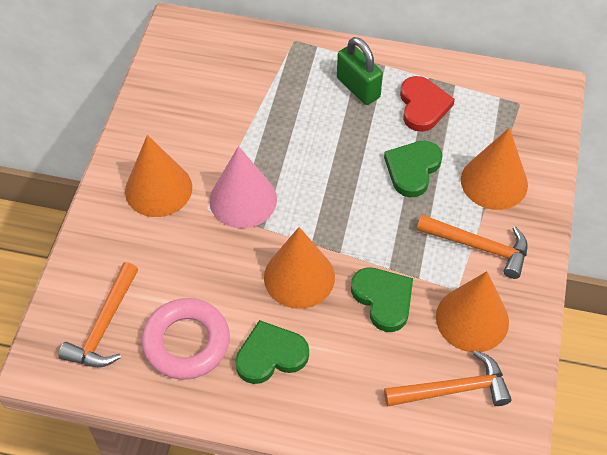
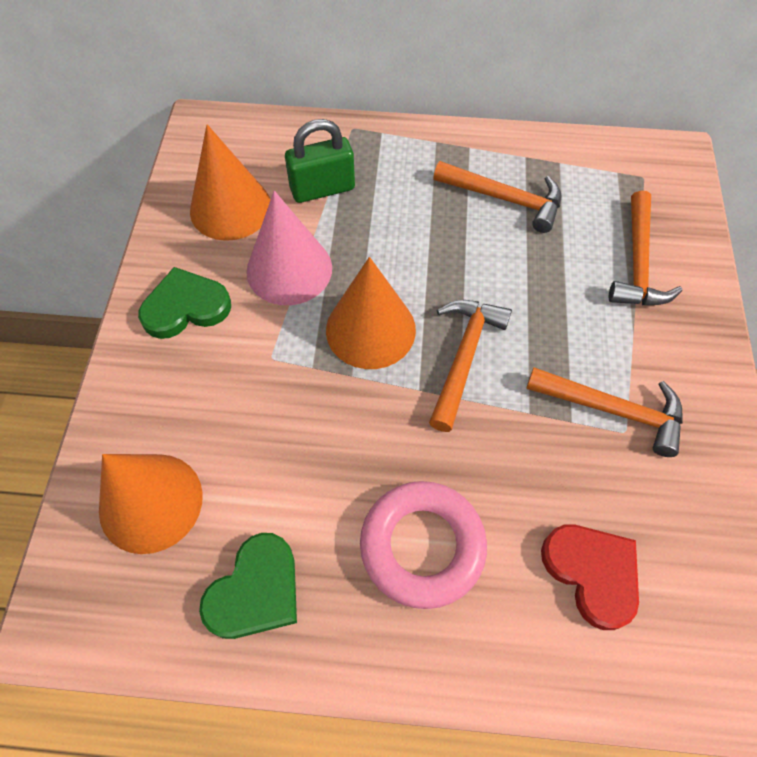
green heart: [235,320,309,384] [351,267,413,332] [384,140,443,197] = 3 -> [138,267,231,339] [199,533,297,639] = 2
orange cone: [125,135,192,217] [264,227,335,309] [436,271,509,352] [461,128,528,210] = 4 -> [99,454,203,554] [190,124,270,241] [326,257,416,369] = 3
orange hammer: [59,262,138,367] [384,350,512,407] [417,215,528,279] = 3 -> [429,300,512,432] [433,161,561,233] [526,367,683,457] [609,190,682,305] = 4

